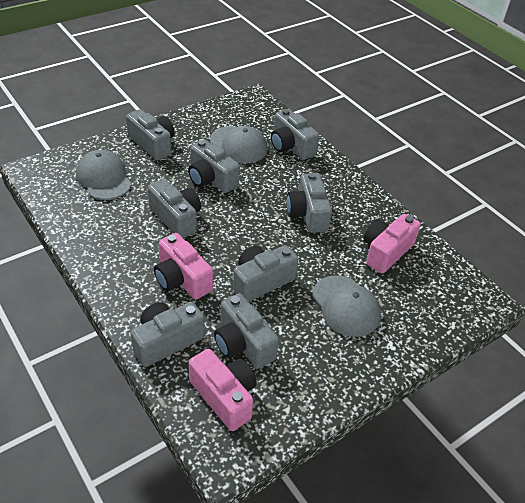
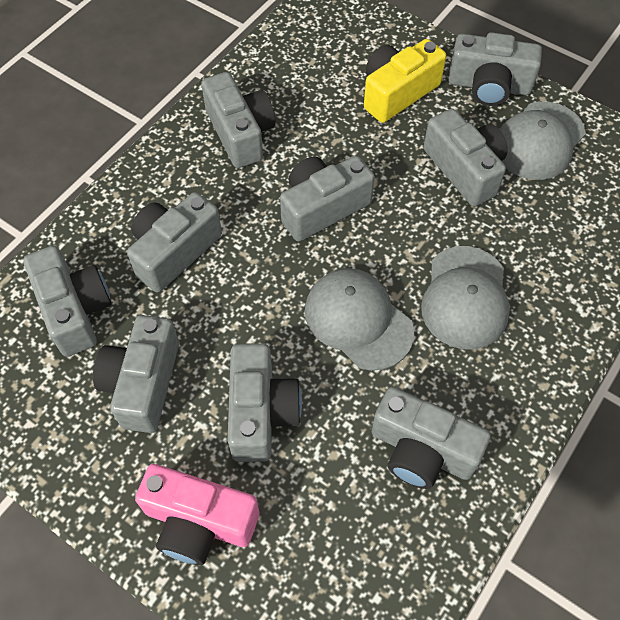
grey camera: [126,109,175,161] [131,302,205,367] [148,179,201,238] [188,139,240,193] [214,293,279,369] [233,245,298,302] [271,109,319,160] [287,173,332,233] = 8 -> [23,246,111,357] [93,315,179,433] [127,192,222,292] [201,72,276,168] [227,343,302,462] [280,156,375,241] [372,387,491,489] [424,109,508,206] [448,32,542,106] = 9
pink camera: [154,233,213,299] [189,349,257,431] [364,214,421,273] = 3 -> [135,464,259,565] = 1
yellow camera: none = 0 -> [364,39,446,123] = 1

